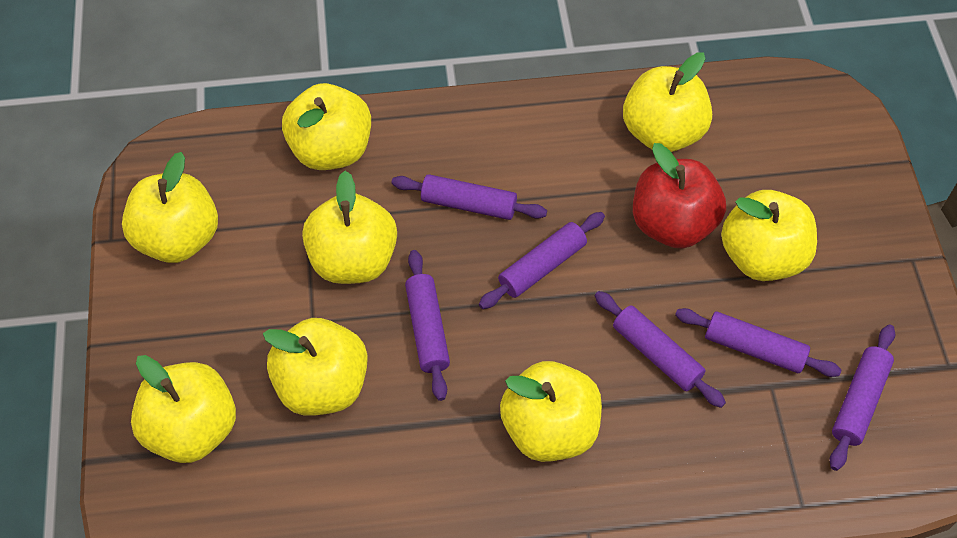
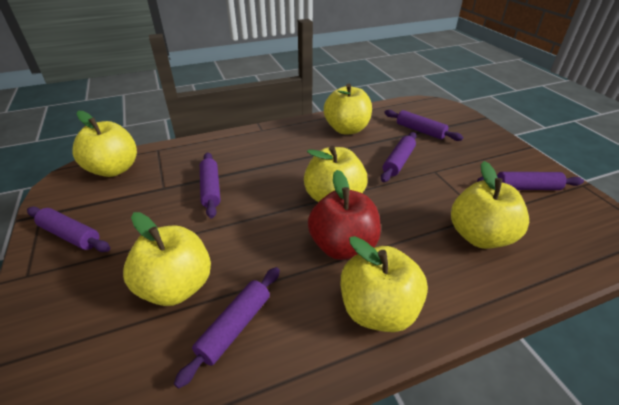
yellow apple: [122,152,218,263] [131,355,236,463] [263,318,368,416] [282,83,371,170] [302,171,397,284] [500,361,602,462] [623,52,712,152] [721,190,817,281] = 8 -> [72,111,137,177] [123,212,211,306] [304,146,367,202] [324,84,372,135] [341,236,428,332] [451,161,529,249] = 6

